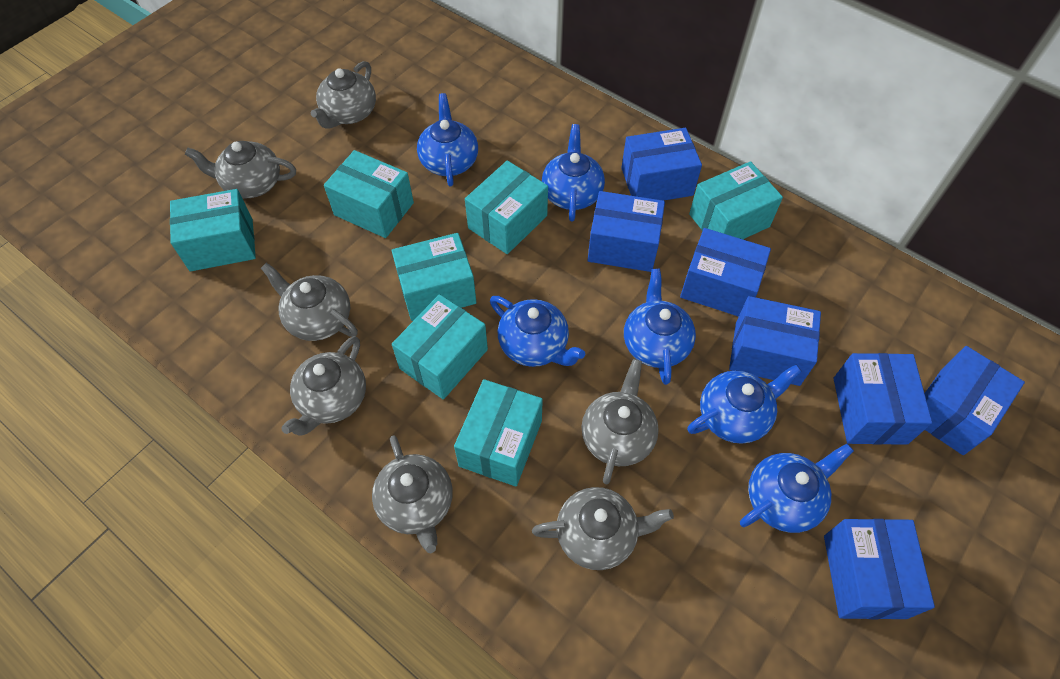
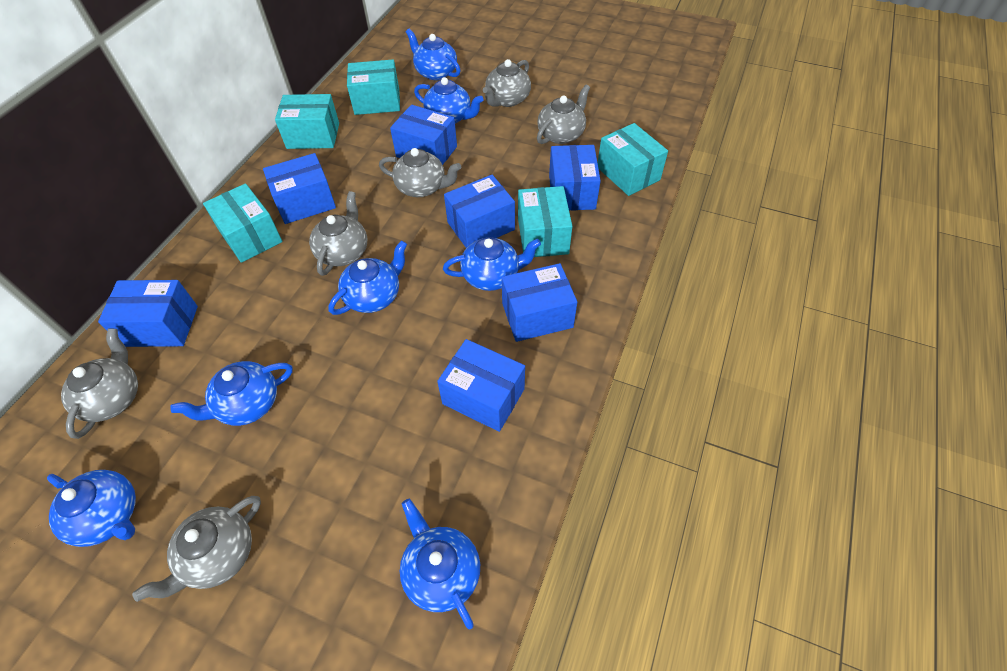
blue teapot: [417,93,478,186] [490,296,585,367] [542,124,605,221] [624,269,696,385] [687,365,802,444] [740,444,854,533] = 6 -> [47,470,136,547] [170,361,293,426] [329,240,407,315] [400,499,480,629] [406,28,460,80] [414,77,483,124] [443,237,541,291] = 7
grey teapot: [185,141,296,199] [261,263,358,341] [281,336,366,435] [311,61,376,129] [372,435,453,553] [532,487,674,570] [582,359,659,484] = 7 -> [61,329,138,439] [132,496,261,602] [309,191,367,276] [379,148,461,197] [483,59,531,107] [537,85,590,144] = 6
turquoise box: [170,189,256,271] [324,150,414,238] [392,233,476,321] [392,294,488,399] [454,379,543,486] [465,160,548,254] [689,161,783,239] = 7 -> [203,183,282,263] [275,94,339,149] [347,59,400,115] [518,186,572,257] [598,123,668,196] = 5

